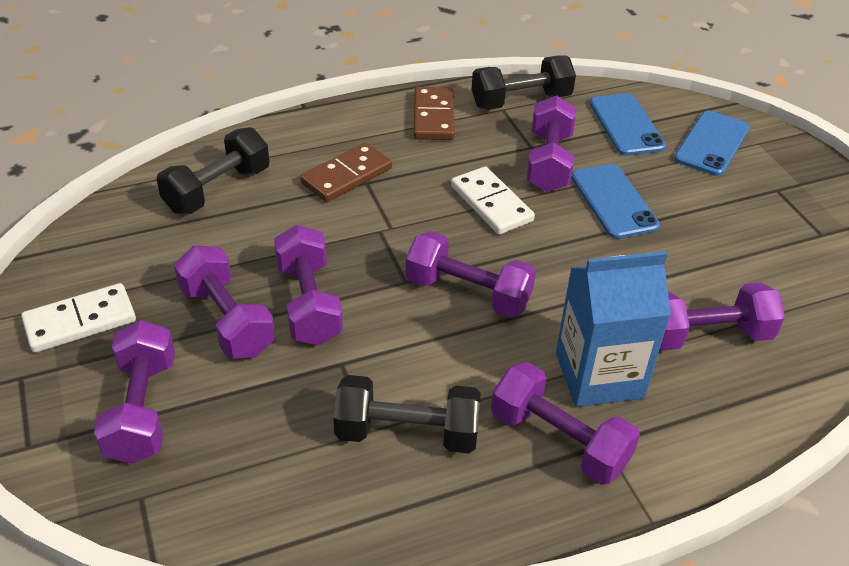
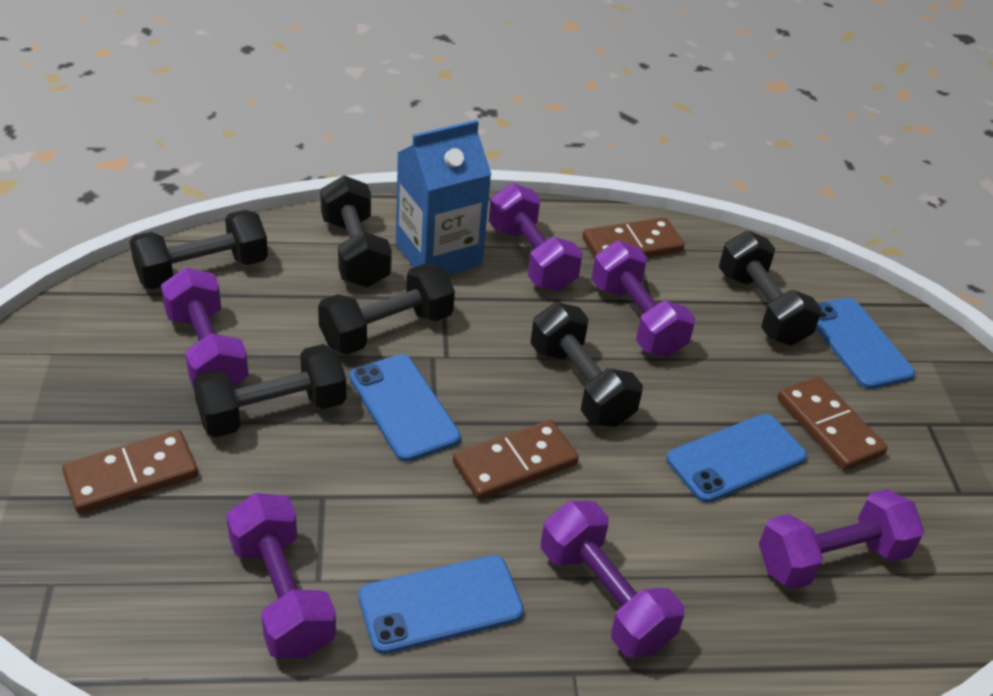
black dumbbell: [156,127,270,214] [333,375,481,453] [472,55,576,110] = 3 -> [130,210,268,289] [193,344,347,437] [318,264,455,355] [320,175,392,287] [530,302,643,427] [719,231,822,346] = 6
blue phone: [571,164,660,239] [590,93,666,156] [674,111,750,176] = 3 -> [350,354,461,462] [358,555,524,654] [666,414,807,503] [816,298,915,389] = 4
brown domino: [300,143,392,202] [414,87,455,140] = 2 -> [62,430,198,514] [453,420,579,500] [583,217,685,258] [777,377,887,470] = 4
purple dumbbell: [94,320,175,464] [174,245,275,358] [274,225,343,346] [406,231,536,318] [491,362,640,485] [527,96,576,192] [660,283,785,351] = 7 -> [161,267,249,388] [226,493,336,658] [489,183,583,291] [541,501,684,658] [591,241,695,357] [759,489,924,589] = 6
white domino: [21,283,136,353] [451,166,535,235] = 2 -> none = 0

